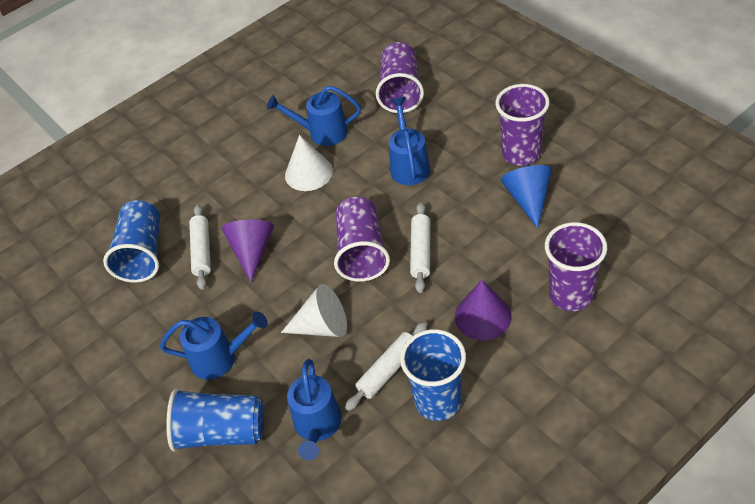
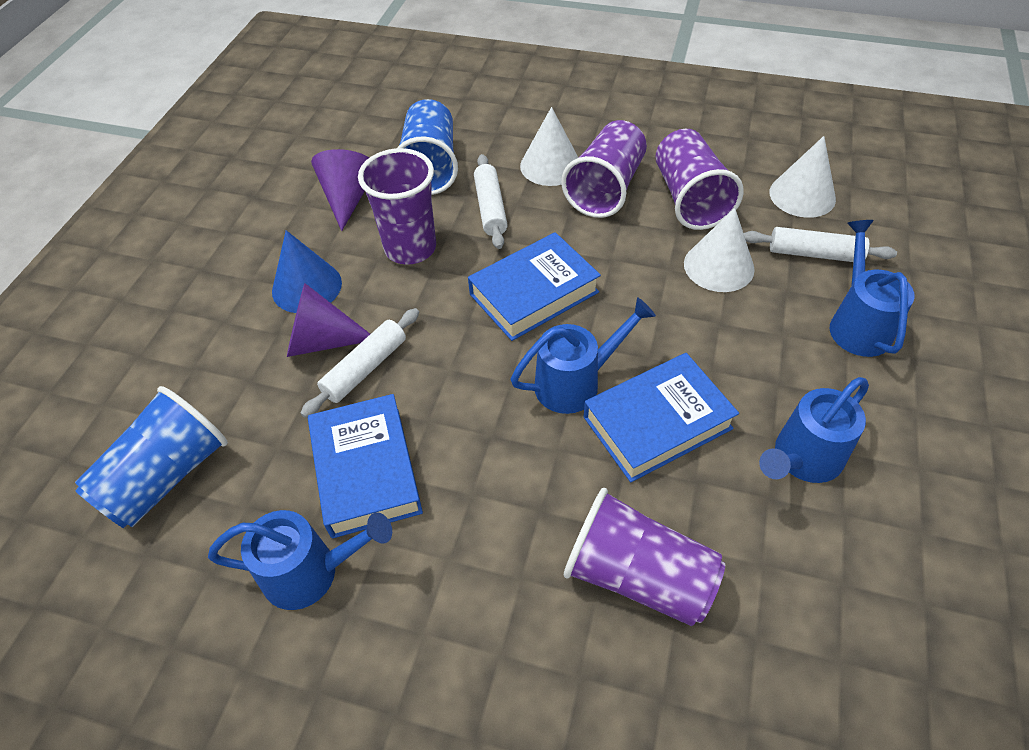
blue book: none = 0 -> [308,394,423,538] [468,232,601,341] [584,353,739,482] = 3
blue cup: [103,200,160,283] [166,388,264,451] [400,329,466,421] = 3 -> [75,386,228,528] [397,99,458,195] = 2
white cone: [281,284,347,337] [285,135,333,191] = 2 -> [520,107,578,186] [684,208,755,292] [769,136,836,218] = 3

